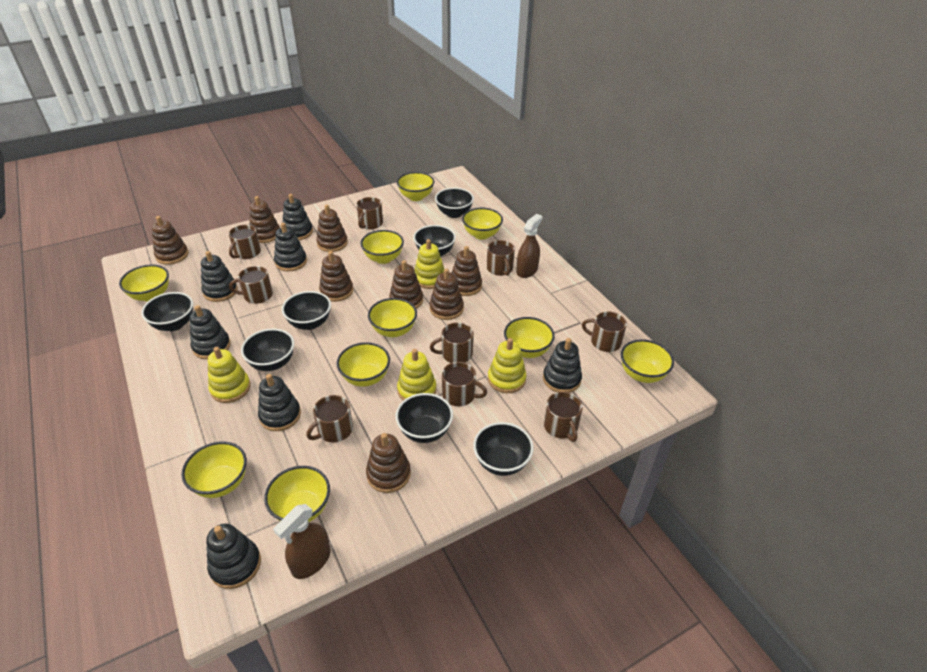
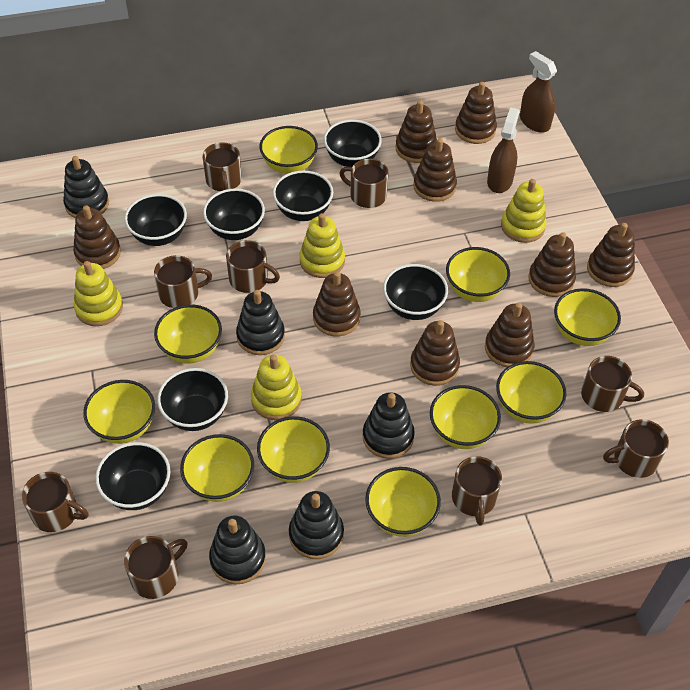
black stacking toy: [189,305,231,359] [201,251,238,302] [206,524,261,589] [258,374,301,431] [274,223,307,271] [282,194,313,240] [543,338,582,393] = 7 -> [63,156,109,218] [209,516,266,584] [236,290,285,355] [289,491,344,559] [362,392,415,459] = 5
brown stacking toy: [152,216,188,265] [249,196,280,243] [316,205,348,252] [319,251,353,302] [366,433,411,493] [389,260,423,309] [430,268,464,320] [452,246,482,296] = 8 -> [73,205,121,269] [313,271,361,336] [395,100,437,163] [410,320,460,386] [413,138,457,202] [455,82,497,144] [485,303,534,367] [528,232,576,297] [587,223,635,287] = 9

